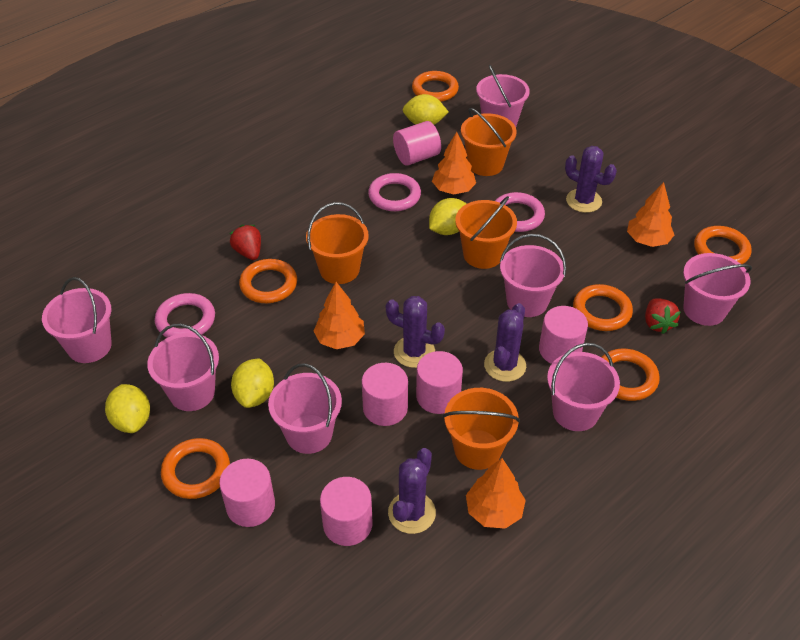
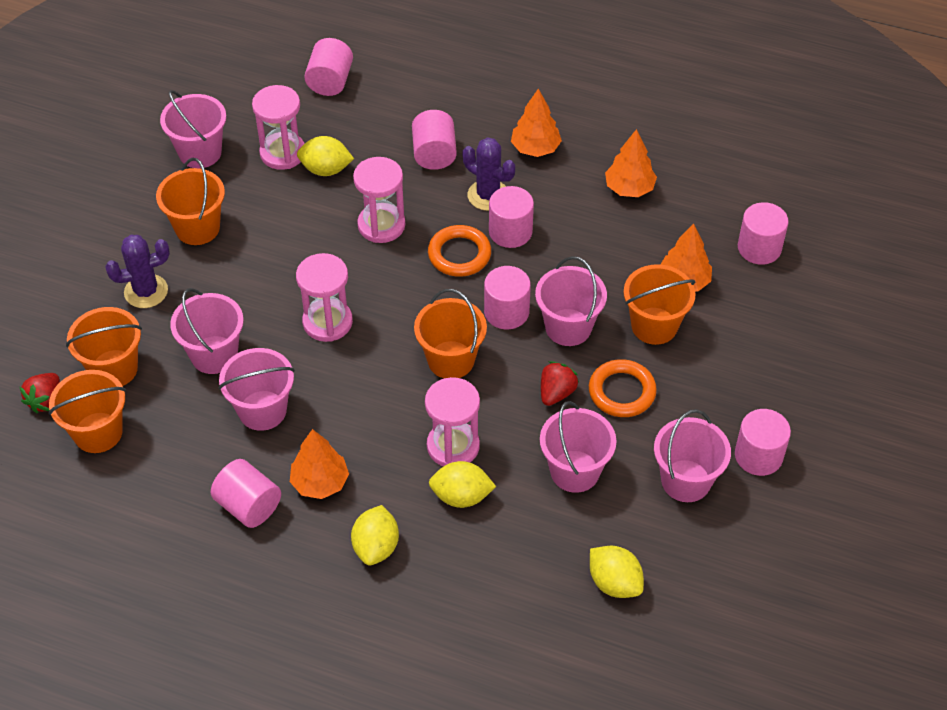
orange bucket: [306,202,369,284] [443,388,520,470] [455,196,517,269] [461,108,517,176] = 4 -> [49,370,126,453] [66,307,142,386] [156,158,225,245] [414,289,487,378] [624,264,696,345] = 5
orange ring: [161,438,230,499] [239,259,297,303] [412,71,459,102] [573,284,633,331] [602,348,660,401] [694,226,752,264] = 6 -> [428,225,491,277] [589,359,657,417] = 2
pink bucket: [42,277,112,363] [147,323,219,411] [268,363,342,454] [476,65,530,127] [500,234,566,317] [547,343,620,431] [683,253,752,326] = 7 -> [160,90,226,168] [170,288,244,374] [218,348,295,431] [535,256,607,346] [540,401,617,493] [654,409,731,502] = 6
pink cylinder: [219,459,275,527] [320,477,372,546] [362,363,408,426] [393,121,441,165] [416,351,463,414] [539,306,588,364] = 6 -> [211,459,281,528] [304,38,353,96] [412,110,457,170] [484,266,531,329] [489,186,534,248] [735,409,791,476] [738,202,789,265] = 7
pink hourglass: none = 0 -> [252,85,305,170] [296,253,353,342] [353,157,405,243] [425,377,480,466] = 4
pink ring: [155,293,215,338] [368,173,421,211] [495,192,545,232] = 3 -> none = 0
purple cactus: [386,296,445,368] [388,448,436,534] [484,303,526,382] [565,146,617,213] = 4 -> [105,235,170,308] [463,137,515,211] = 2

